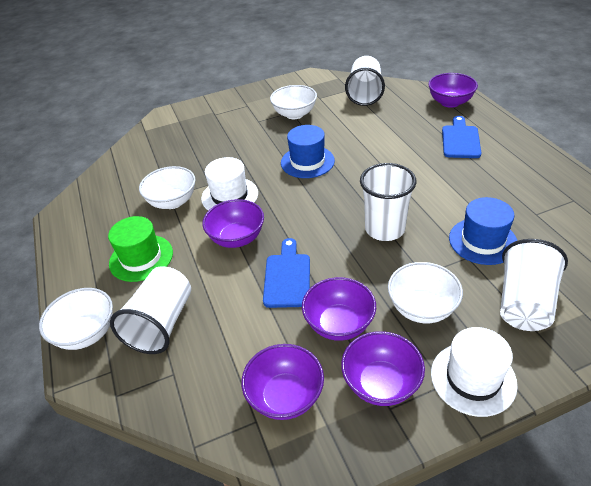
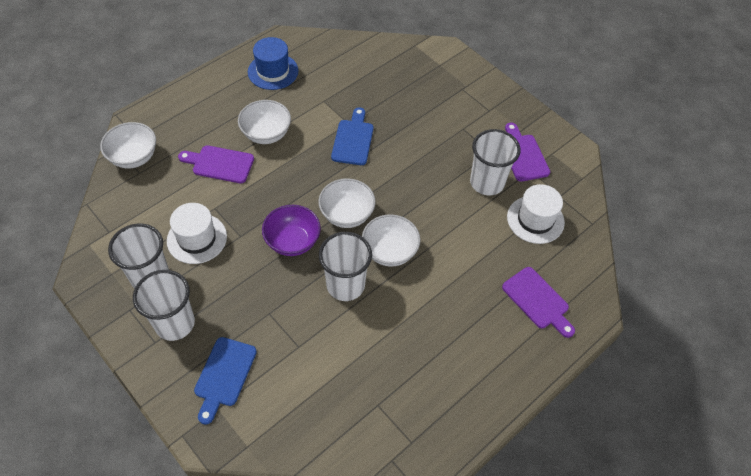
blue hat: [281,125,335,178] [449,197,518,265] = 2 -> [248,37,299,90] = 1
green hat: [108,216,173,282] = 1 -> none = 0
purple bowl: [202,199,264,248] [241,344,324,420] [302,277,376,341] [341,331,425,406] [428,73,478,108] = 5 -> [262,205,321,256] = 1
purple cutting board: none = 0 -> [178,145,254,183] [502,267,575,338] [505,123,550,182] = 3

